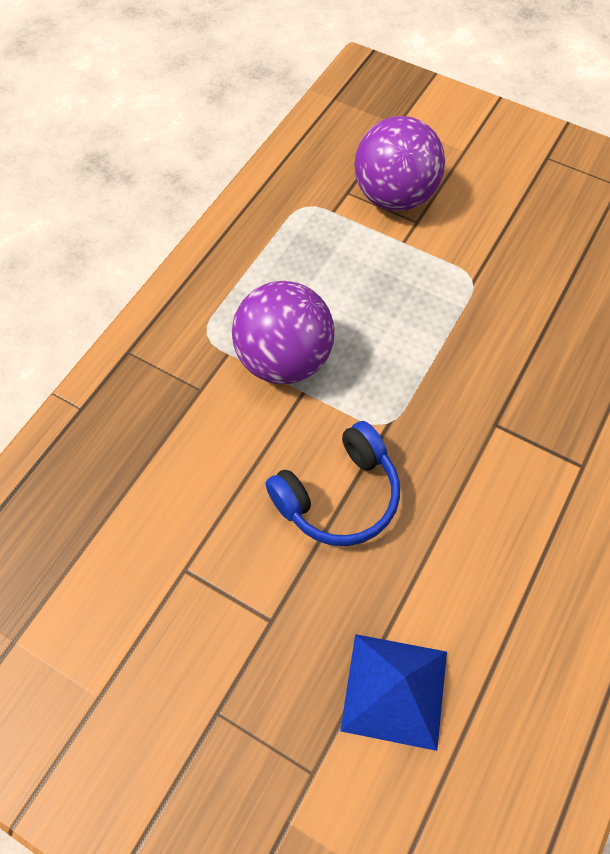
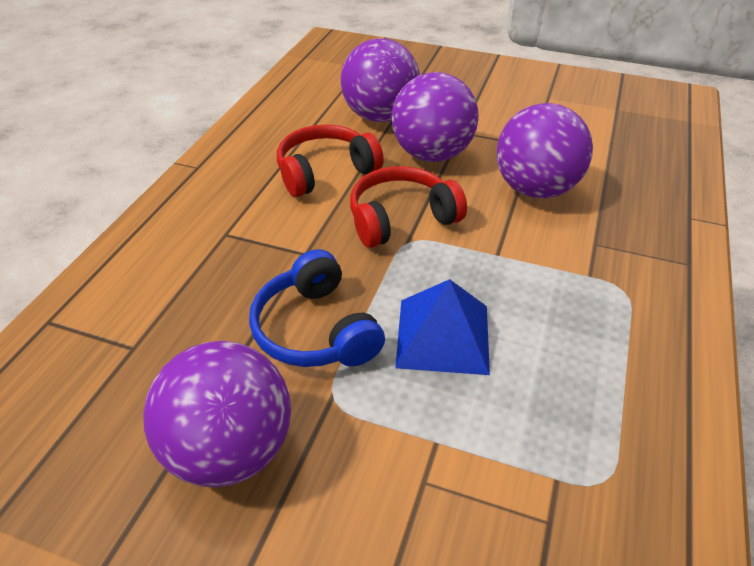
purple ball: [232,281,335,384] [354,116,445,211] = 2 -> [143,341,291,488] [341,38,420,122] [392,72,479,162] [497,103,593,198] = 4
red headphones: none = 0 -> [277,125,384,197] [350,166,467,248] = 2

